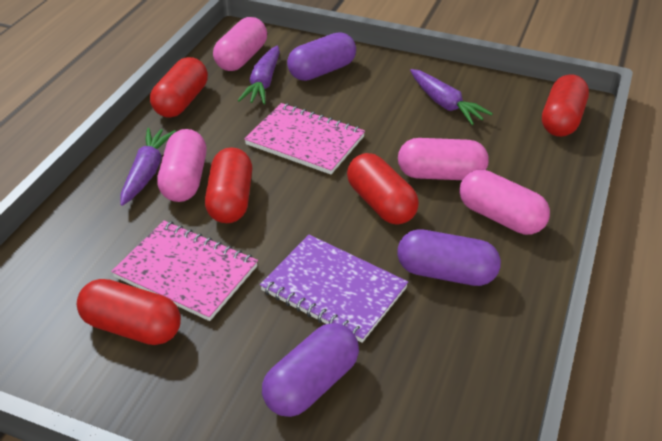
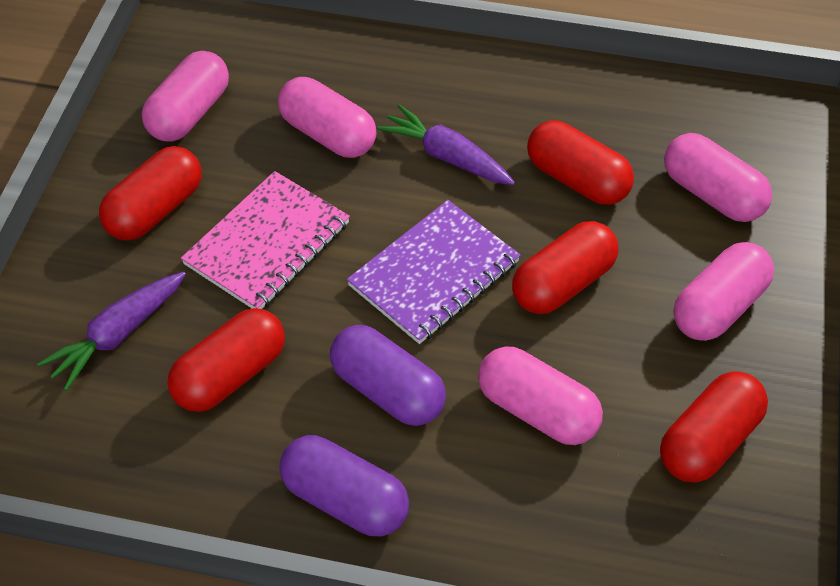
pink capsule: [157,129,206,202] [213,17,267,71] [398,138,489,180] [459,170,550,235] = 4 -> [142,51,229,142] [278,77,376,158] [478,346,603,445] [664,133,772,222] [673,242,774,341] = 5
pink notebook: [111,221,258,321] [244,103,365,174] = 2 -> [181,171,350,309] = 1
purple capsule: [262,323,359,417] [287,32,356,81] [397,229,501,286] = 3 -> [279,435,409,536] [330,325,446,426] = 2
purple carrot: [120,128,176,206] [238,46,280,104] [410,69,493,125] = 3 -> [37,272,186,391] [377,104,515,185] = 2

